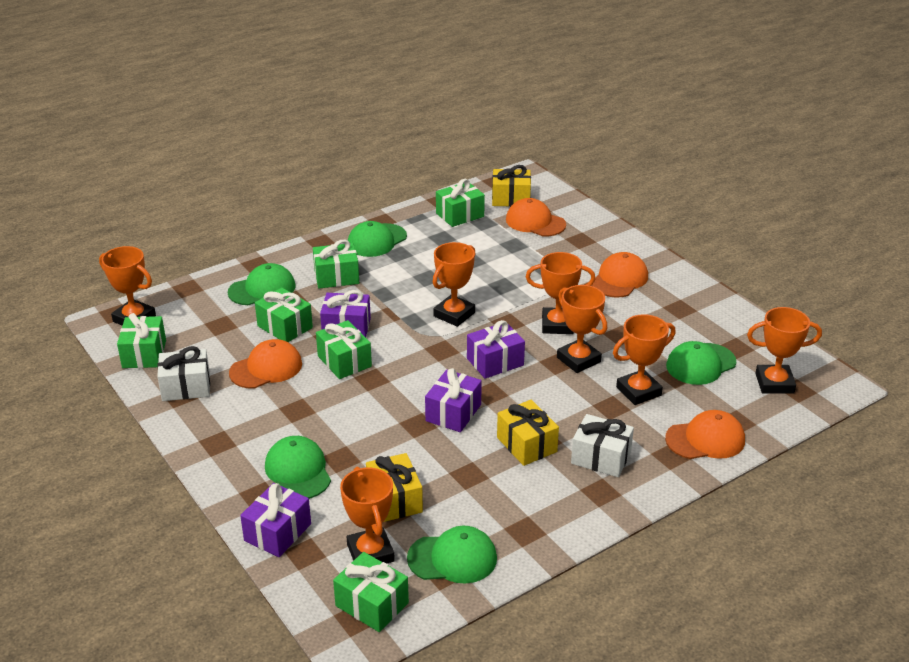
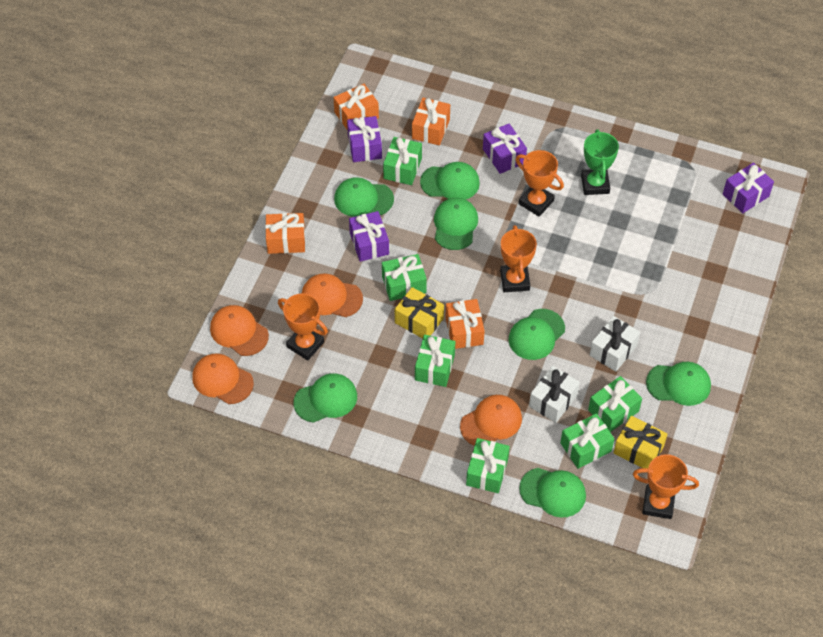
green cap: [228,263,296,305] [265,436,331,499] [348,221,407,257] [407,526,497,584] [666,341,736,385] = 5 -> [293,373,357,423] [334,177,394,217] [420,162,480,200] [434,198,478,250] [509,309,565,360] [519,468,586,518] [646,362,711,406] = 7
green trophy: none = 0 -> [581,129,619,195] = 1
orange gift: none = 0 -> [265,213,305,254] [333,84,379,131] [412,98,450,146] [445,299,485,349] = 4
orange trophy: [99,246,156,326] [340,467,395,563] [433,242,475,327] [526,252,595,334] [557,285,607,373] [613,314,676,405] [747,307,822,394] = 7 -> [278,293,328,360] [500,225,537,292] [516,150,564,216] [633,454,699,519] = 4
yellow gift: [366,453,423,522] [492,165,531,207] [497,400,559,466] = 3 -> [395,287,444,339] [614,416,667,468] = 2

